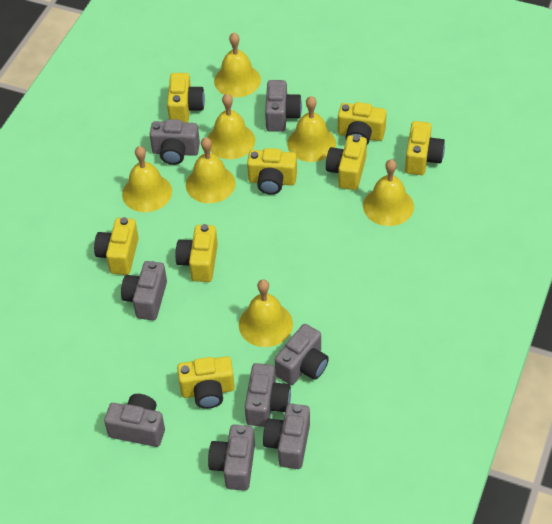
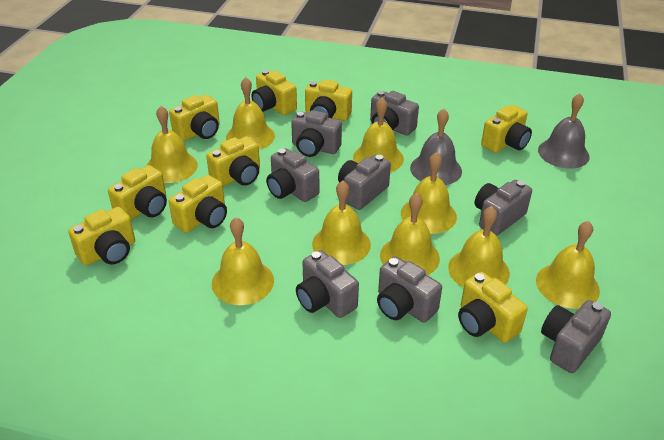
grey bell: none = 0 -> [410,109,462,185] [538,93,590,169] = 2
yellow bell: [122,146,172,212] [186,137,236,203] [208,94,255,159] [214,33,261,97] [239,279,293,347] [287,96,336,162] [363,159,414,226] = 7 -> [146,106,198,183] [212,217,274,305] [226,77,275,150] [312,181,371,265] [353,98,404,172] [380,193,440,275] [401,152,457,234] [448,206,510,288] [536,221,600,309] = 9
yellow camera: [94,217,139,275] [167,73,205,123] [175,224,218,282] [177,356,235,409] [247,148,297,195] [326,135,367,190] [338,102,387,145] [405,121,445,175] = 8 -> [68,207,135,266] [108,165,167,220] [169,95,220,141] [169,175,227,233] [206,136,260,186] [252,70,297,115] [305,80,352,121] [458,272,528,343] [481,105,532,153] = 9

